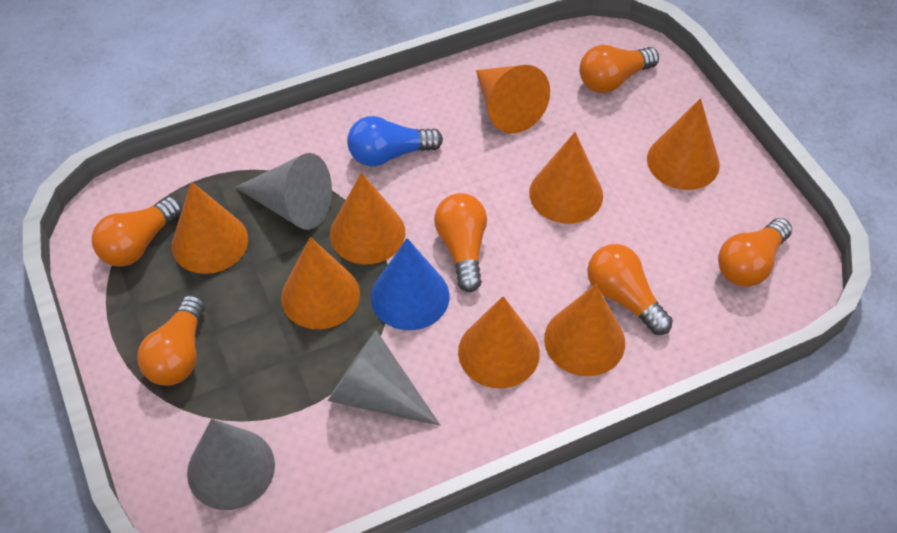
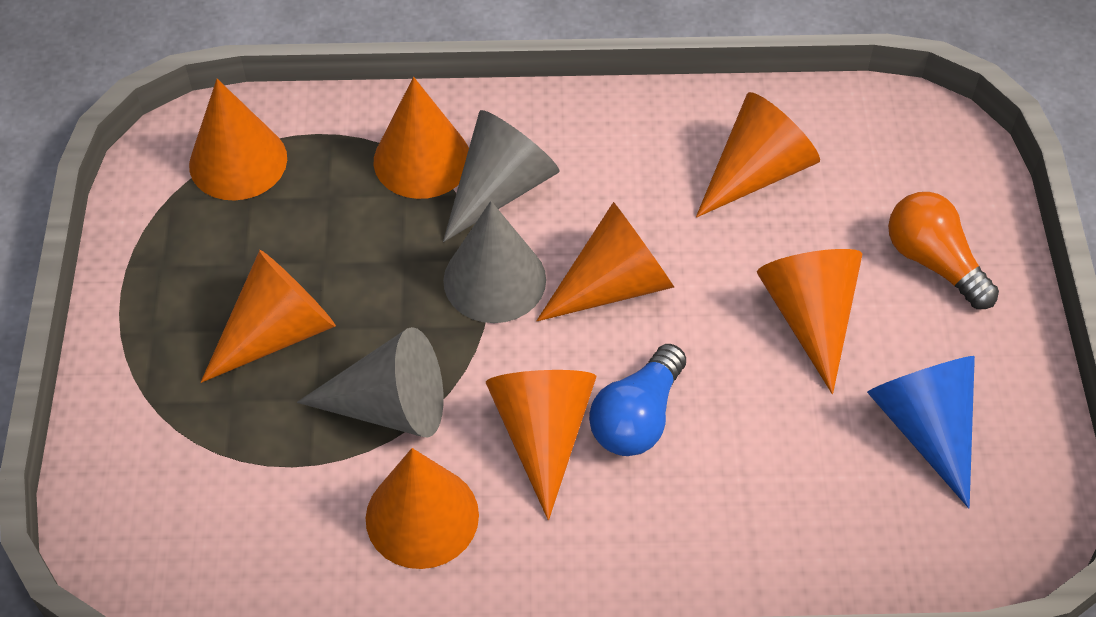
orange light bulb: [92,197,182,267] [137,295,205,386] [434,193,487,292] [580,45,659,93] [587,244,673,335] [718,218,792,287] = 6 -> [888,192,999,309] = 1

